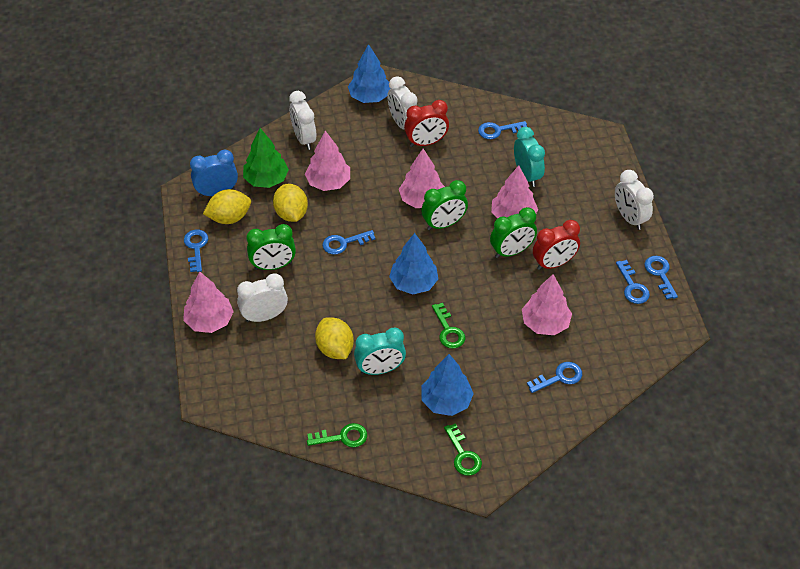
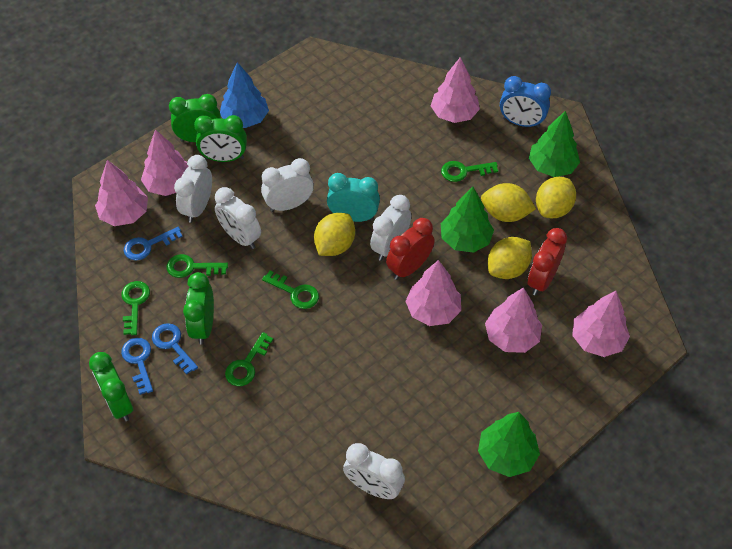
blue key: [184,230,208,272] [322,230,375,254] [478,121,527,139] [527,362,582,393] [616,260,650,304] [644,256,678,299] = 6 -> [121,338,153,395] [124,227,183,261] [152,323,198,375] = 3
blue tree: [348,44,391,103] [389,233,438,294] [422,354,474,416] = 3 -> [220,62,269,128] = 1
green clock: [247,224,296,270] [421,180,468,230] [490,207,537,258] = 3 -> [89,352,133,421] [169,94,221,142] [183,272,214,344] [194,115,247,162] = 4
green key: [307,423,367,447] [432,303,465,349] [444,423,482,476] = 3 -> [121,281,150,335] [166,254,228,278] [225,332,273,386] [262,271,319,309] [441,161,498,182] = 5
green tree: [243,128,289,188] = 1 -> [441,186,494,253] [478,412,540,477] [529,111,580,177] = 3
pink tree: [183,272,234,333] [305,131,350,191] [399,149,445,208] [491,165,538,219] [522,274,572,335] = 5 -> [95,160,148,226] [141,129,189,196] [405,260,461,326] [431,57,480,123] [485,287,542,353] [572,291,630,357] = 6
turquoise clock: [354,328,406,375] [514,127,545,187] = 2 -> [327,173,380,222] = 1
white clock: [237,273,288,323] [289,91,316,150] [387,76,418,129] [615,170,654,230] = 4 -> [174,155,212,223] [215,187,261,249] [261,158,314,212] [343,443,405,499] [370,195,411,261] = 5
yellow lemon: [203,189,251,224] [273,184,308,222] [315,317,354,359] = 3 -> [314,213,355,256] [481,183,536,222] [488,237,532,279] [536,177,576,218] = 4

